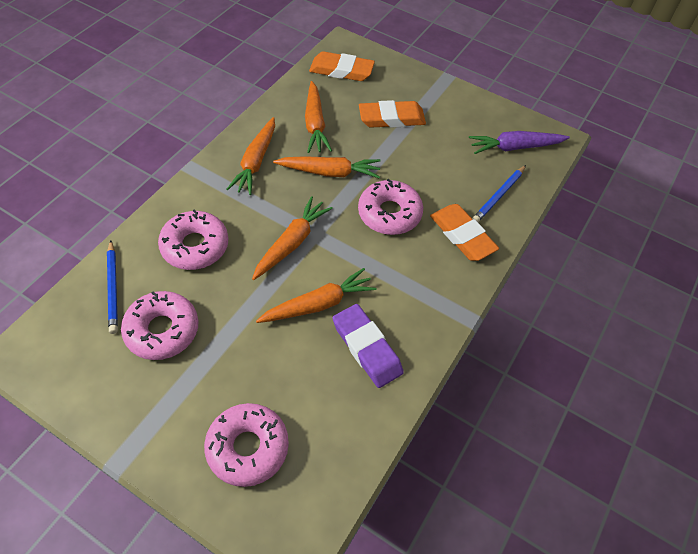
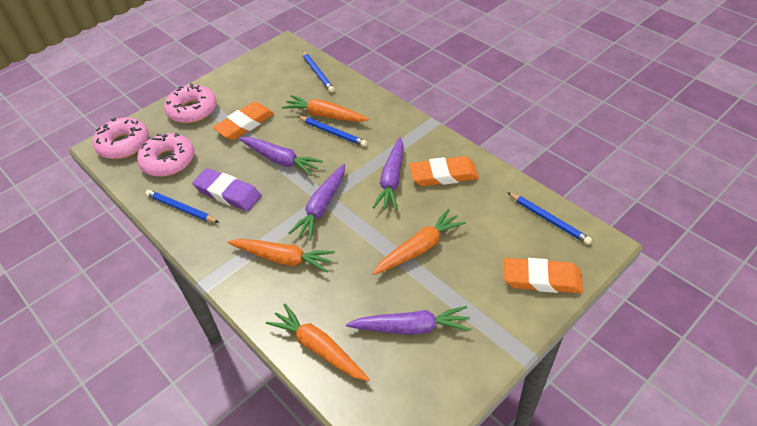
blue pencil: [107,240,118,334] [472,165,526,222] = 2 -> [145,190,219,223] [298,116,367,147] [302,51,335,93] [507,192,592,245] = 4
orange carrot: [227,117,275,195] [252,196,333,280] [256,268,376,323] [273,156,381,179] [305,81,332,153] = 5 -> [228,239,335,272] [266,304,370,381] [282,95,369,122] [372,209,466,275] = 4
pink donut: [121,291,199,360] [158,209,228,270] [204,403,289,487] [358,178,423,235] = 4 -> [93,118,149,159] [137,133,194,177] [164,83,217,123] = 3
purple carrot: [469,131,570,154] = 1 -> [239,137,323,176] [288,164,345,241] [346,306,471,335] [373,137,404,210] = 4

